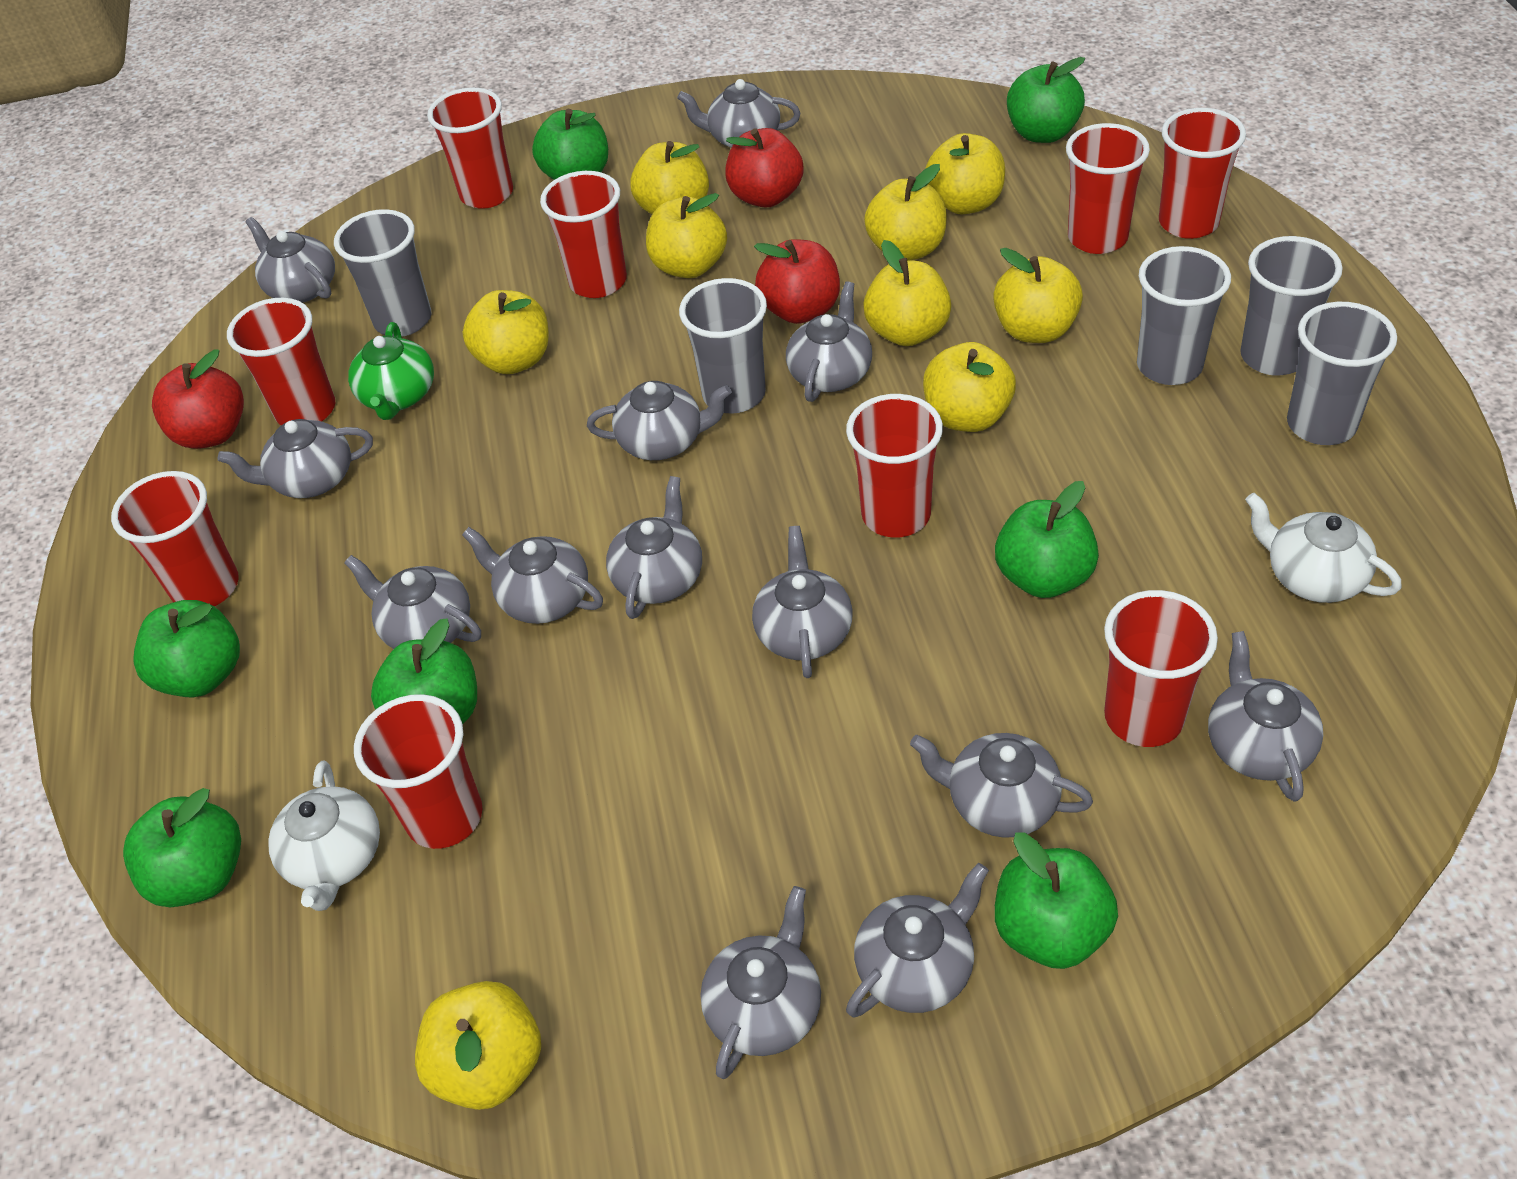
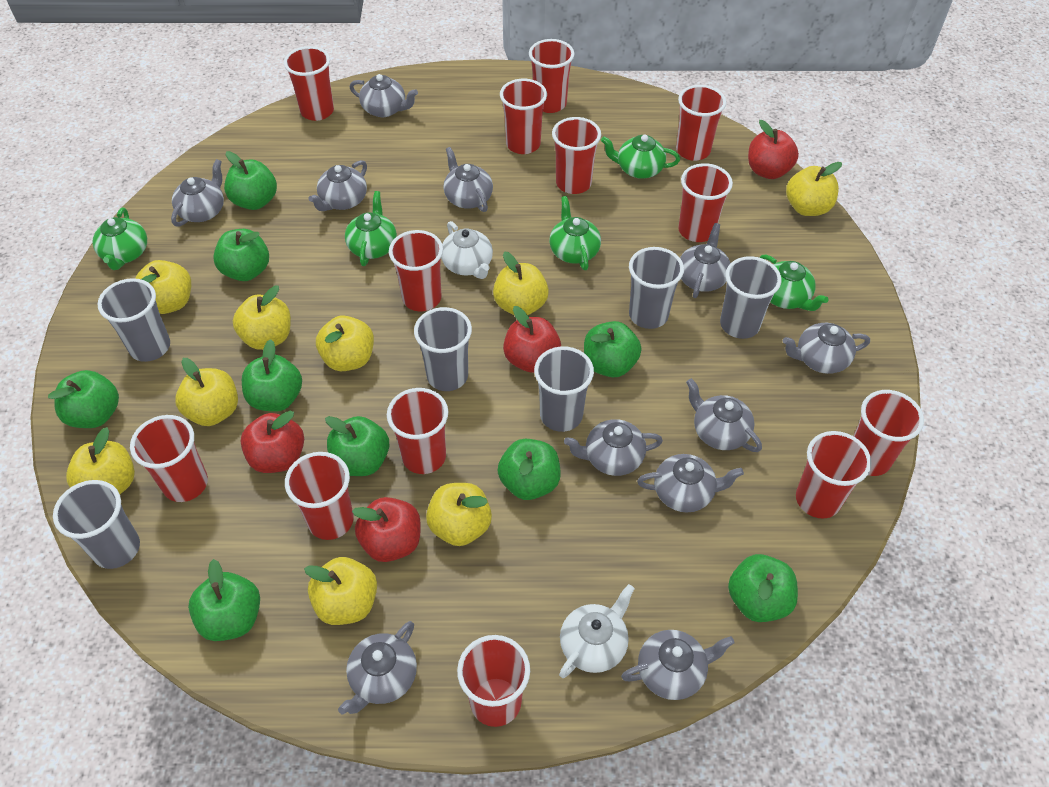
green apple: [123,788,241,907] [134,600,240,698] [371,618,477,724] [532,109,608,180] [995,481,1099,598] [995,832,1118,969] [1007,57,1085,143] = 7 -> [48,370,119,428] [188,559,260,641] [213,229,269,281] [224,151,277,210] [242,339,302,412] [325,416,389,476] [498,439,561,500] [584,321,642,377] [728,554,798,622] = 9
green teapot: [348,322,434,420] = 1 -> [93,208,147,270] [345,191,397,266] [549,196,601,270] [601,135,680,179] [759,255,829,311] = 5
grey cup: [334,209,431,337] [679,278,767,414] [1137,246,1231,385] [1240,236,1343,375] [1287,302,1397,445] = 5 -> [53,480,140,569] [97,278,170,362] [414,307,472,391] [534,347,594,432] [629,247,684,329] [720,256,781,339] = 6
grey teapot: [218,419,373,498] [245,217,335,303] [344,555,481,649] [462,527,603,624] [587,381,732,460] [606,476,702,619] [677,79,800,148] [701,886,821,1079] [752,526,853,678] [786,281,872,402] [846,863,989,1017] [910,733,1093,838] [1208,631,1323,802] = 13 -> [171,159,224,227] [308,160,367,211] [338,621,417,714] [350,74,418,117] [443,147,493,212] [564,419,663,476] [621,630,735,700] [637,454,744,513] [680,223,730,298] [686,378,762,452] [783,323,870,374] = 11
red apple: [152,349,244,449] [725,128,804,208] [754,239,840,324] = 3 -> [240,411,304,473] [352,497,421,562] [503,306,561,373] [748,120,799,179] = 4
red cup: [111,471,239,606] [227,298,335,425] [354,694,482,849] [427,88,513,209] [540,171,627,298] [846,394,943,537] [1066,123,1150,254] [1104,590,1218,747] [1159,108,1246,239] = 9 -> [130,415,208,502] [284,46,334,121] [285,452,354,540] [387,388,448,474] [389,230,443,311] [457,635,530,727] [500,79,547,154] [529,39,574,113] [552,117,601,194] [676,85,726,161] [678,163,733,242] [796,431,872,519] [853,390,924,476] = 13

